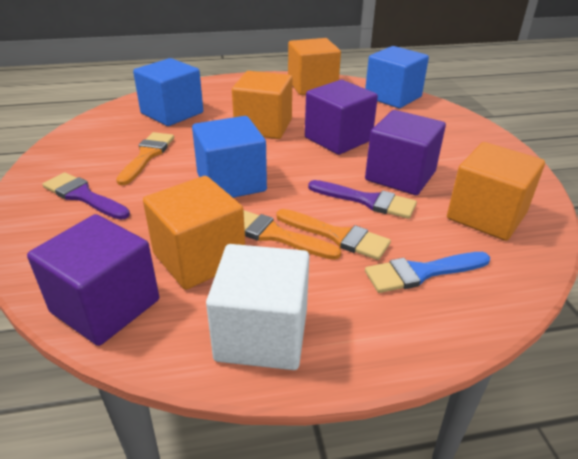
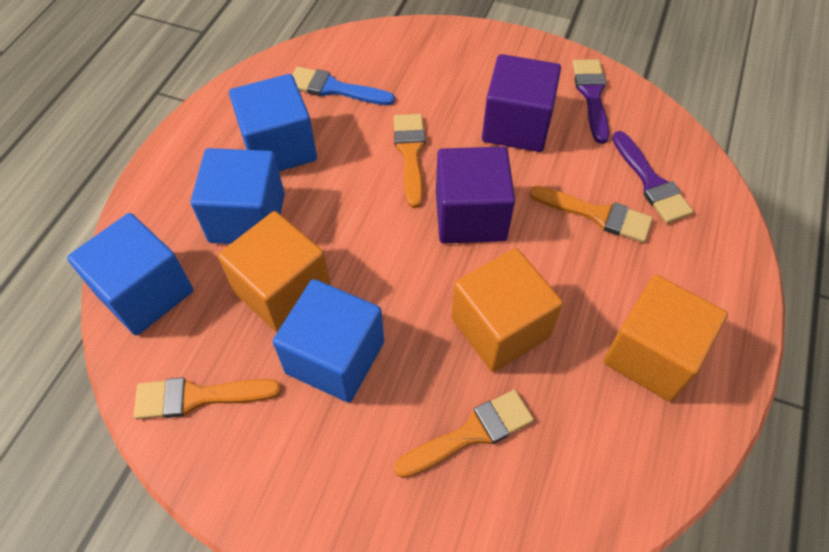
blue cube: [133,58,203,126] [192,116,267,198] [365,46,429,108] = 3 -> [67,213,193,335] [191,148,285,244] [229,74,317,171] [273,279,384,403] = 4
orange brush: [116,132,174,186] [244,210,341,260] [277,209,391,260] = 3 -> [134,377,281,419] [393,114,426,208] [394,390,534,478] [529,186,653,243] = 4
orange cube: [143,176,245,290] [232,71,292,139] [288,38,341,95] [447,142,545,241] = 4 -> [218,211,331,332] [451,248,563,372] [603,275,728,402] = 3
purple cube: [27,214,159,346] [305,80,378,155] [365,110,446,195] = 3 -> [436,147,515,243] [482,54,561,152] = 2
white cube: [206,244,309,370] = 1 -> none = 0

